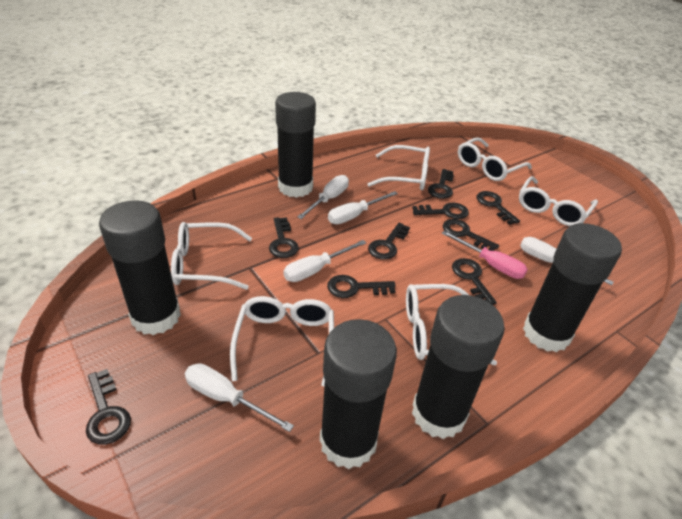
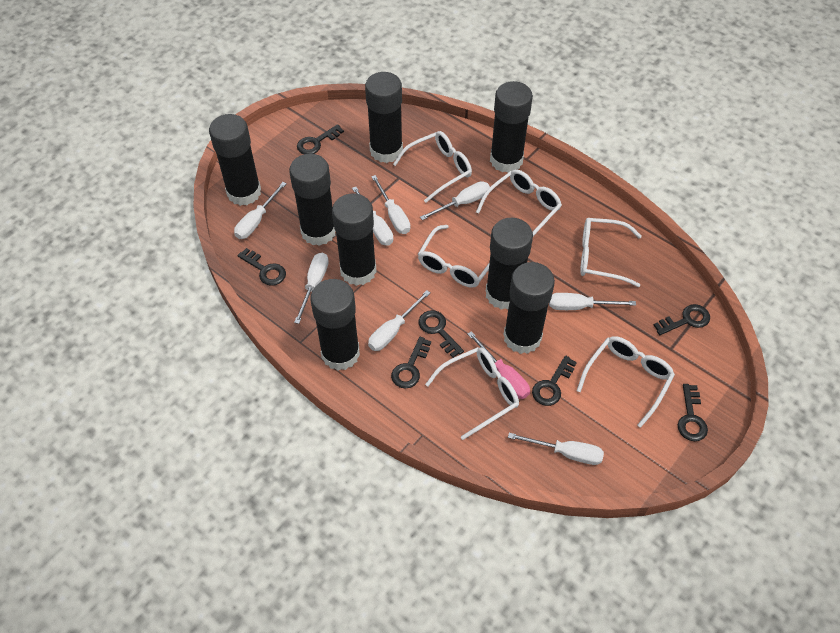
black glue stick: [99,200,181,335] [275,92,316,198] [320,319,397,469] [412,295,505,439] [523,223,622,352] = 5 -> [209,114,261,206] [289,154,335,246] [311,279,360,371] [332,194,377,286] [365,72,403,163] [485,218,533,310] [490,81,533,173] [503,262,555,354] = 8
black key: [86,369,131,445] [269,217,299,258] [327,275,396,298] [368,223,410,260] [412,203,469,219] [428,169,454,199] [443,219,499,251] [452,258,497,305] [477,191,520,225] = 9 -> [237,248,286,286] [297,124,344,154] [391,337,431,389] [419,310,464,358] [532,356,577,406] [654,304,710,335] [678,384,708,441] = 7
white screwdriver: [185,363,294,432] [284,240,366,282] [297,175,349,219] [328,191,398,224] [520,237,614,285] = 5 -> [234,182,287,239] [294,253,329,324] [352,187,393,246] [368,290,430,351] [371,175,410,234] [420,181,490,220] [508,433,604,465] [549,293,636,310] = 8

